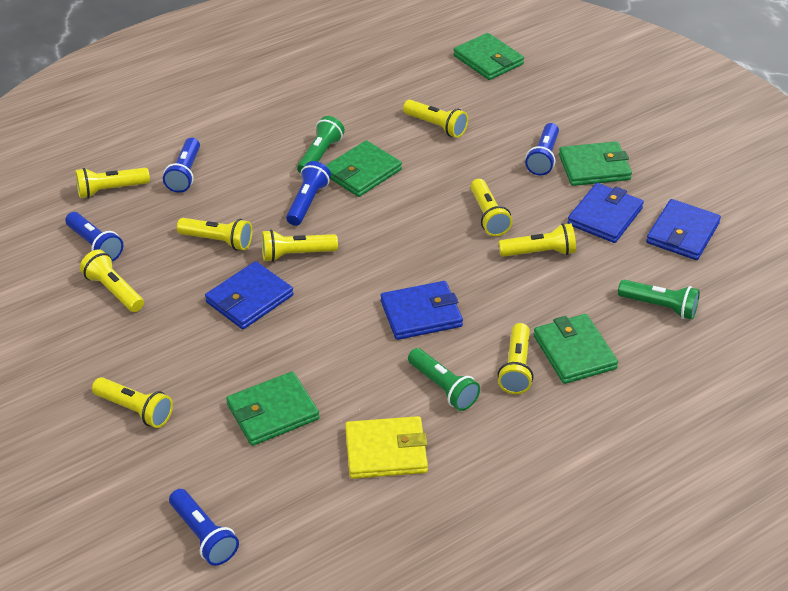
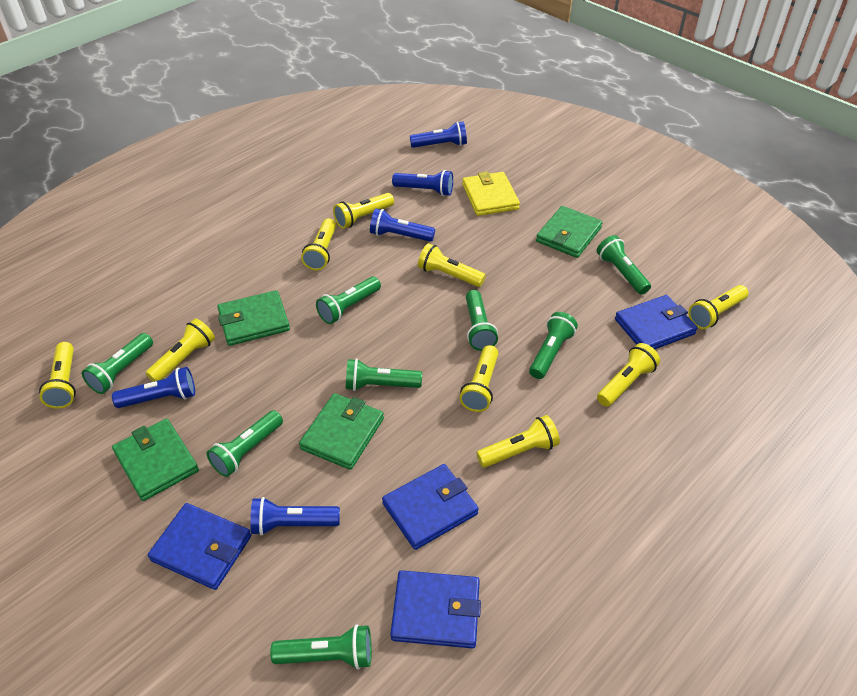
green flashlight: [297,116,345,174] [408,348,480,411] [618,280,700,320] = 3 -> [82,333,153,394] [207,410,283,477] [270,624,372,669] [316,277,381,324] [346,359,422,391] [466,290,498,351] [529,312,578,379] [597,235,651,295] = 8
green wallet: [226,371,320,446] [325,140,402,197] [453,33,524,80] [533,314,618,384] [559,141,632,186] = 5 -> [112,419,199,501] [217,290,290,346] [299,393,384,470] [536,206,603,258] = 4

